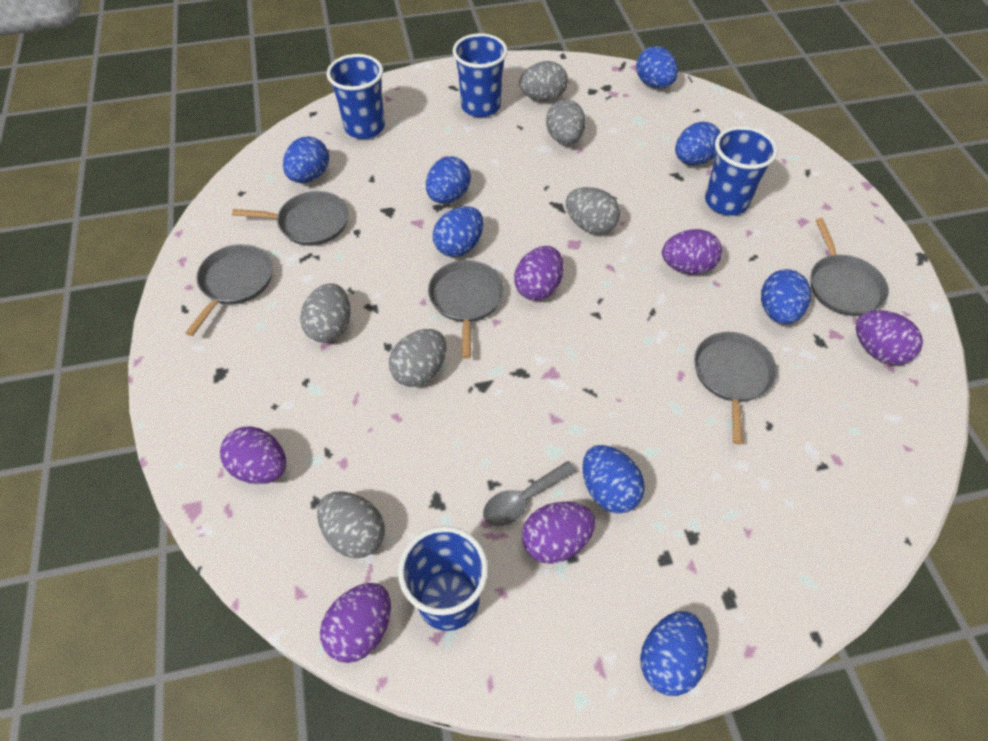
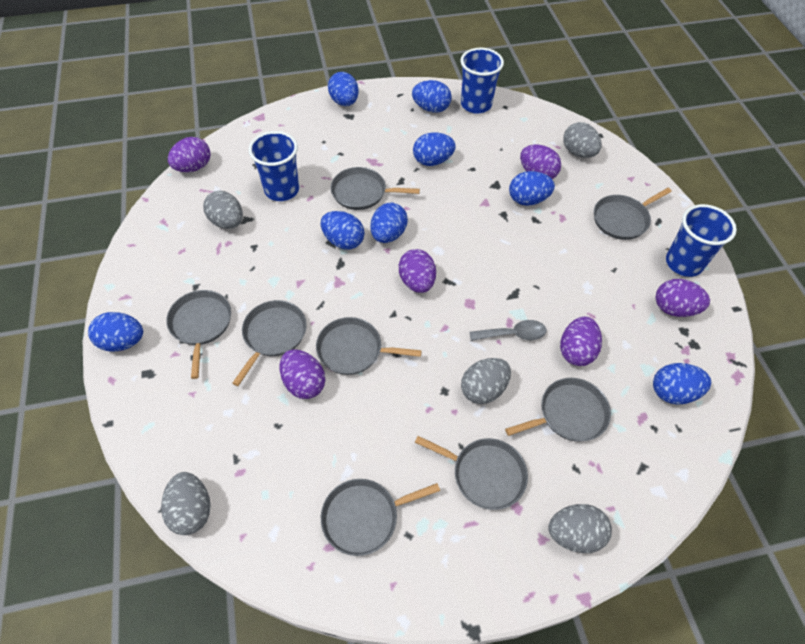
blue cup: [327,54,385,139] [398,526,488,631] [452,33,508,117] [705,126,778,215] = 4 -> [248,131,299,201] [461,48,504,114] [666,204,737,277] = 3
grey egg: [300,283,351,343] [317,491,385,558] [389,329,446,387] [519,61,568,101] [546,99,586,145] [566,187,620,234] = 6 -> [161,472,211,535] [203,191,243,229] [461,358,511,404] [548,504,612,553] [563,122,601,158] = 5
grey pan: [186,244,273,336] [232,191,348,246] [428,260,504,359] [694,332,777,445] [811,218,889,316] = 5 -> [166,290,231,379] [232,300,307,386] [316,317,422,375] [321,479,440,556] [331,167,420,210] [415,436,528,510] [505,378,611,442] [594,188,672,240] = 8

